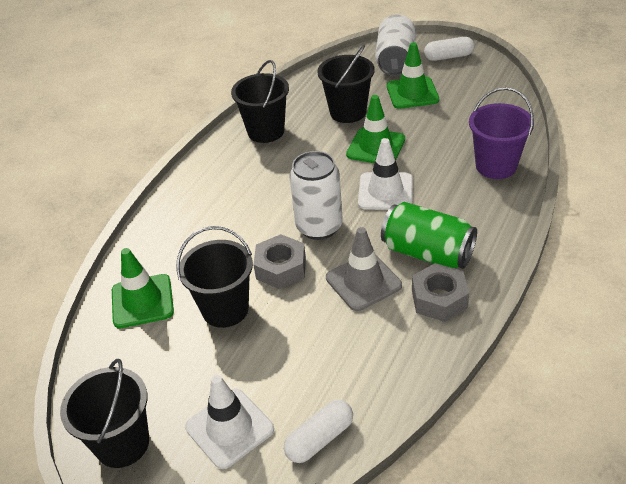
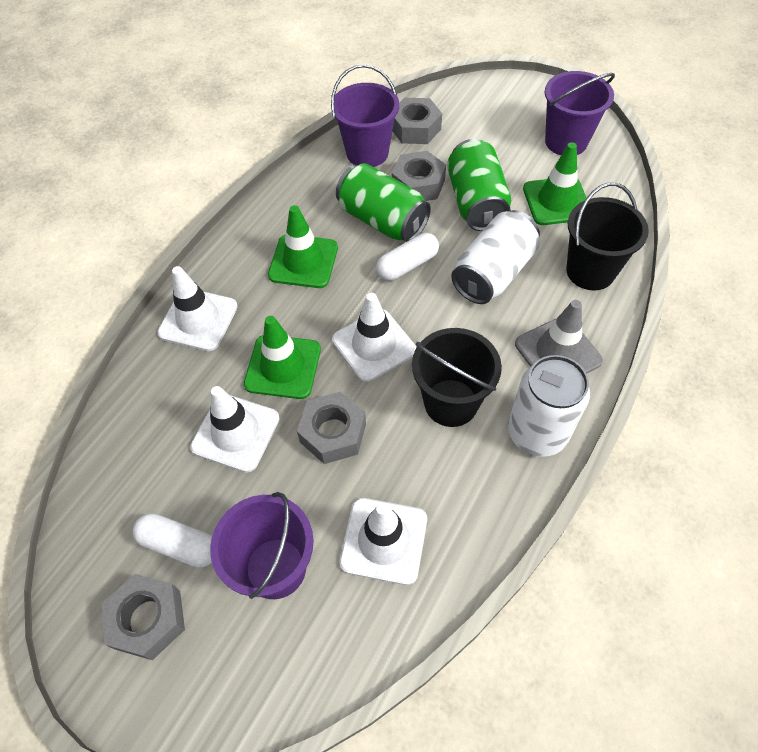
black bucket: [60,359,149,468] [176,226,253,328] [231,60,289,143] [317,45,375,123] = 4 -> [412,328,502,427] [566,183,649,290] = 2
green can: [381,202,477,269] = 1 -> [336,163,431,242] [447,139,511,231] = 2
grey nut: [253,234,306,289] [412,263,469,322] = 2 -> [102,574,185,660] [297,392,366,464] [392,151,446,201] [393,98,442,144] = 4
purple bucket: [469,87,534,179] = 1 -> [210,492,314,599] [331,64,399,167] [545,71,615,155] = 3
white traffic cone: [185,375,274,469] [358,138,413,210] = 2 -> [157,266,238,351] [190,386,280,473] [332,293,416,382] [339,498,427,585] = 4

